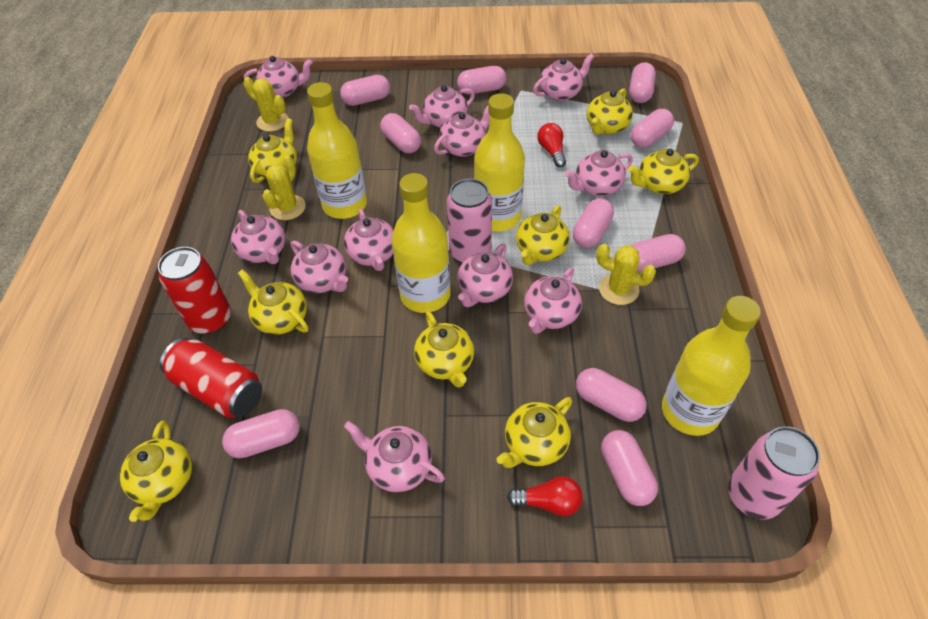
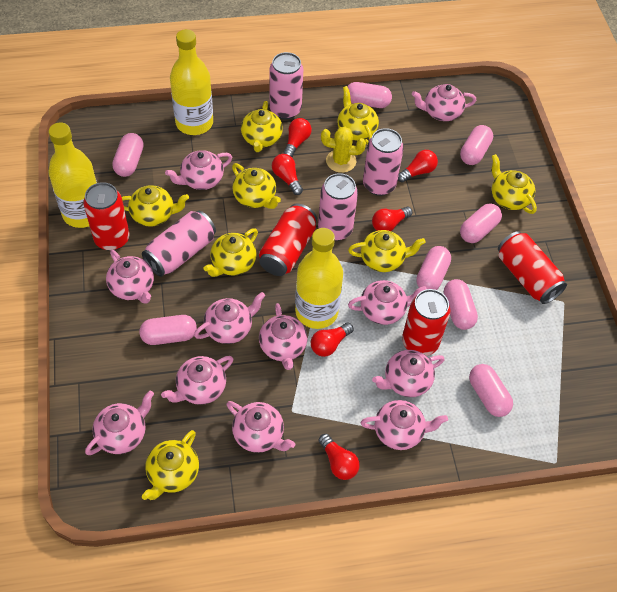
pink can: [447,179,492,263] [728,426,820,519] = 2 -> [142,211,216,277] [269,52,303,119] [318,173,358,241] [363,128,404,196] = 4
pink capsule: [222,409,300,458] [340,75,390,106] [380,113,421,153] [457,66,506,94] [573,198,614,248] [576,368,647,422] [601,430,658,506] [629,62,656,103] [630,234,686,272] [631,109,674,148] = 10 -> [112,133,144,177] [139,315,197,345] [347,82,392,108] [416,246,451,290] [444,279,478,330] [460,125,493,165] [460,204,502,243] [469,364,513,417] = 8
red can: [158,247,231,334] [160,338,262,418] = 2 -> [83,182,130,251] [259,204,317,276] [402,289,450,356] [498,231,567,304] = 4
red light bulb: [507,476,583,516] [537,123,566,167] = 2 -> [272,154,303,195] [283,118,312,157] [311,323,354,357] [319,434,360,480] [372,207,412,231] [398,150,438,183] = 6
yellow bottle: [307,82,367,219] [391,173,451,313] [474,93,525,232] [662,296,761,436] = 4 -> [48,123,97,228] [170,29,213,135] [295,228,343,329] = 3
yellow cactus: [243,77,288,132] [262,155,306,220] [596,244,656,305] = 3 -> [321,127,366,173] = 1

